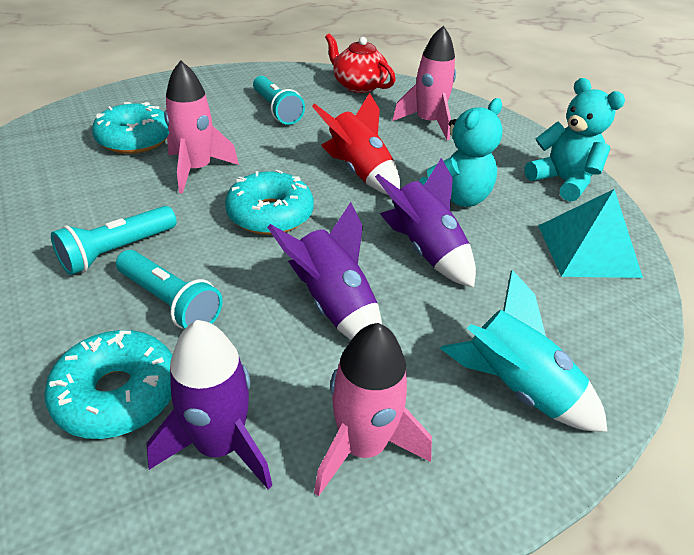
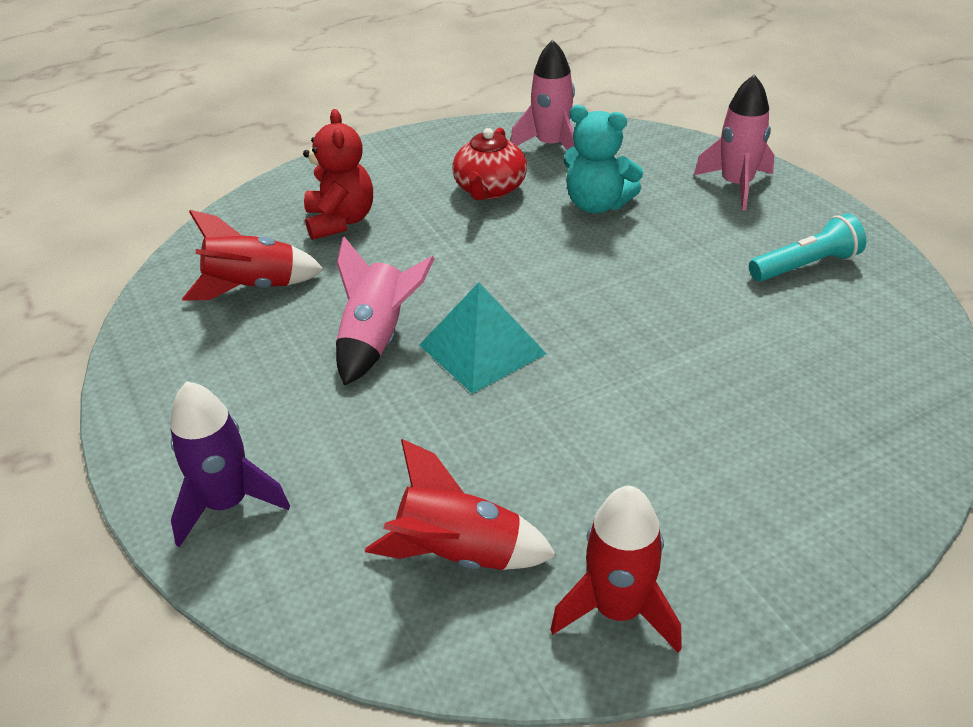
purple rocket: [146,320,272,489] [267,202,382,340] [375,158,476,287] = 3 -> [170,381,290,548] = 1
red rocket: [312,93,400,195] = 1 -> [182,210,324,301] [365,439,557,570] [550,486,682,653] = 3
red teddy bear: none = 0 -> [303,109,373,240] = 1
turquoise donut: [44,330,172,439] [92,102,169,154] [225,170,314,235] = 3 -> none = 0
turquoise flashlight: [51,206,177,275] [116,250,223,329] [253,76,305,125] = 3 -> [749,214,866,282] = 1
turquoise rocket: [440,270,608,432] = 1 -> none = 0
turquoise teddy bear: [419,98,503,207] [524,78,625,202] = 2 -> [564,105,643,213] = 1

